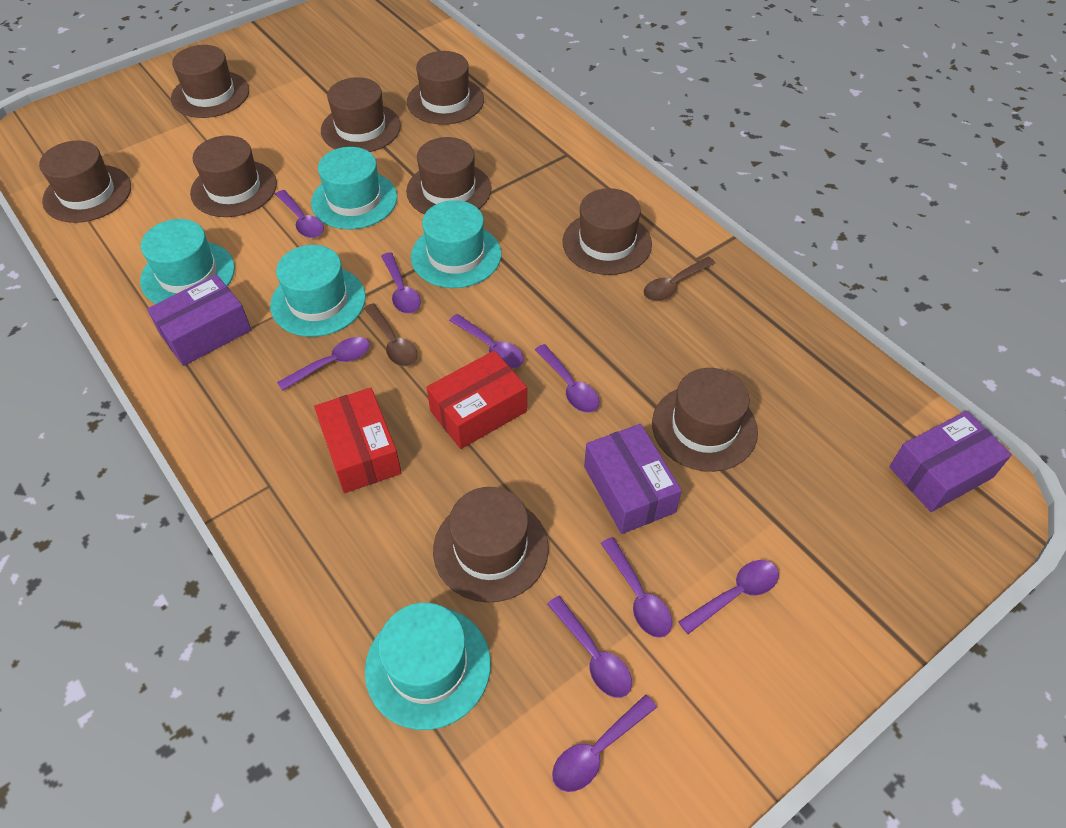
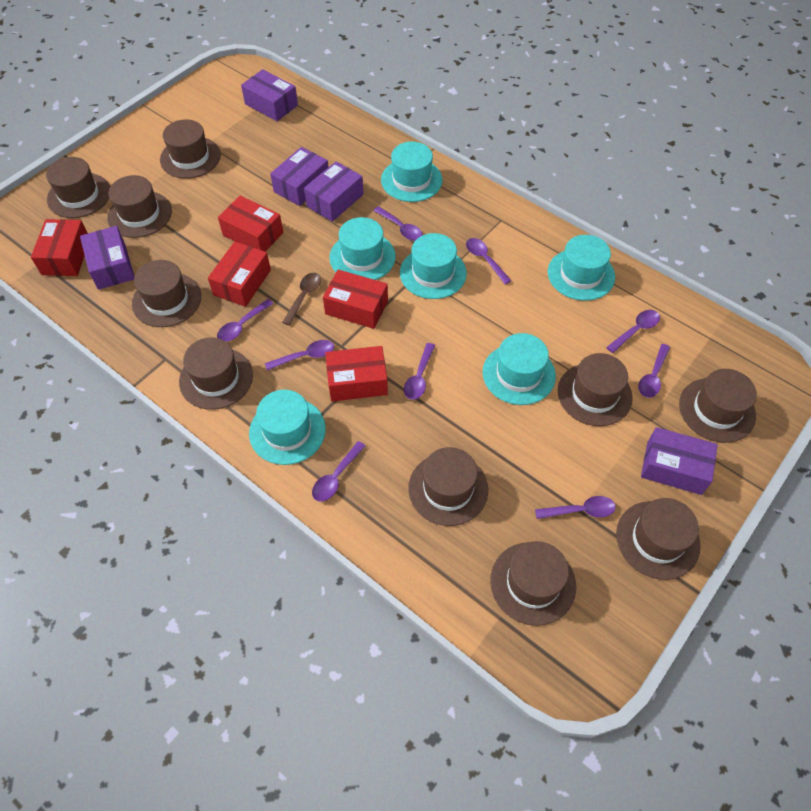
brown hat: [39,140,131,223] [171,45,249,118] [190,136,277,217] [321,77,401,152] [406,137,491,215] [407,51,484,125] [433,487,549,603] [562,188,652,275] [652,368,758,472] = 9 -> [46,157,110,218] [107,175,172,238] [132,260,201,327] [160,119,221,179] [179,337,253,410] [409,447,488,526] [490,541,576,626] [558,353,633,426] [616,498,701,580] [679,369,757,443] = 10
brown spoon: [364,303,417,366] [644,257,715,301] = 2 -> [282,273,321,326] = 1
purple box: [147,274,252,366] [584,424,682,534] [889,411,1012,512] = 3 -> [80,226,134,290] [241,69,298,121] [270,147,328,206] [304,161,363,222] [641,427,718,495] = 5
red box: [314,388,402,493] [426,350,527,449] = 2 -> [31,219,88,276] [208,242,271,307] [218,196,283,252] [323,270,388,329] [325,346,388,401] = 5
turquoise hat: [140,219,235,304] [270,245,366,337] [311,147,397,229] [365,603,491,730] [411,200,501,288] = 5 -> [249,390,326,465] [329,217,396,280] [381,142,443,202] [400,233,467,299] [482,333,556,405] [548,235,615,301] = 6

